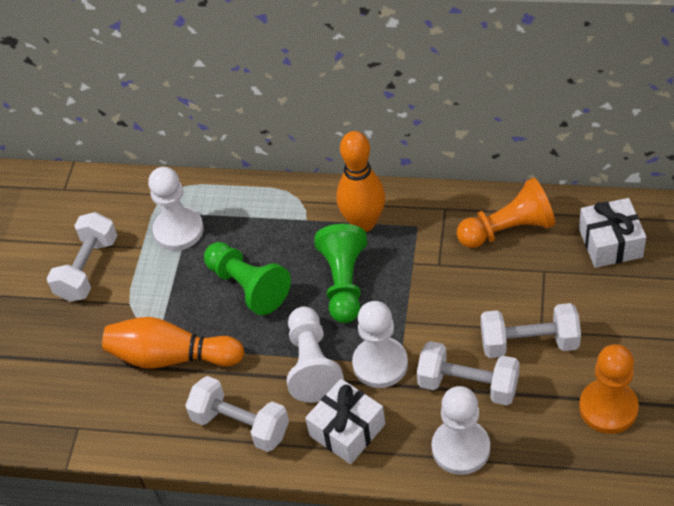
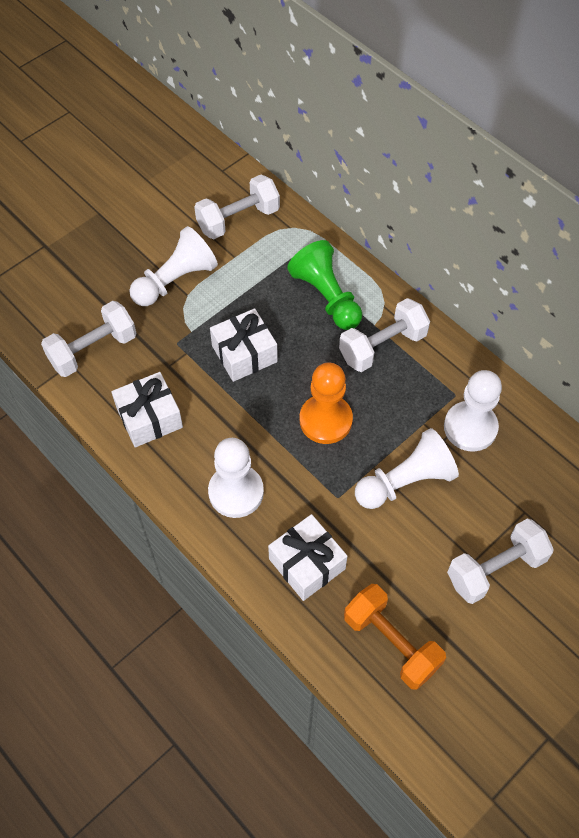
green pawn: [204,242,291,315] [314,224,367,323] = 2 -> [287,240,362,330] = 1
orange bowling pin: [102,317,244,369] [336,131,385,232] = 2 -> none = 0
orange dumbbell: none = 0 -> [344,584,446,690] = 1
orange pawn: [456,178,555,248] [579,344,639,434] = 2 -> [300,363,353,444] = 1
white gift: [305,379,385,464] [579,198,646,268] = 2 -> [111,372,183,447] [210,308,278,382] [268,514,347,601] = 3

